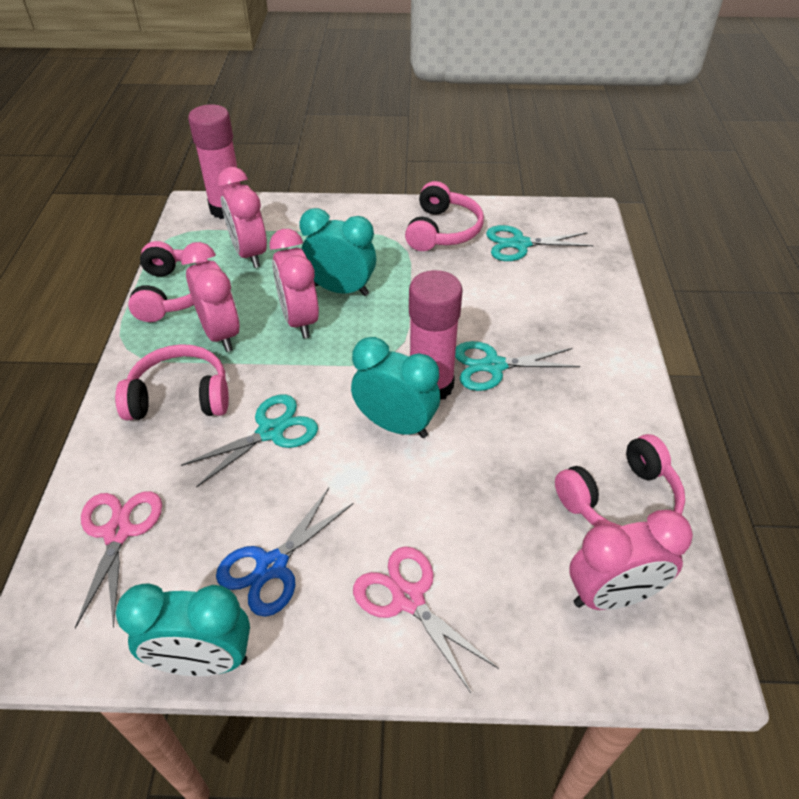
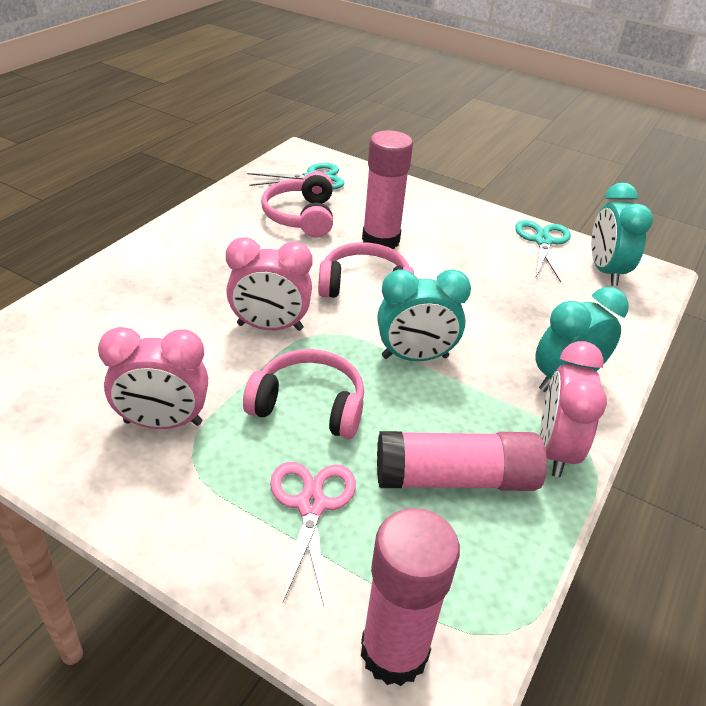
blue scissors: [216,488,354,617] = 1 -> none = 0
pink clock: [181,242,240,352] [217,167,267,268] [270,229,319,338] [569,510,693,610] = 4 -> [98,327,208,429] [226,237,313,331] [540,341,607,477] = 3
pink glue stick: [188,105,241,219] [409,270,463,400] = 2 -> [361,508,460,686] [362,130,413,249] [377,431,547,491] = 3
pink headphones: [115,344,229,420] [128,241,208,322] [405,181,484,251] [555,434,685,527] = 4 -> [243,349,364,439] [261,171,333,238] [318,242,414,298] = 3
pink scissors: [75,491,162,629] [353,546,499,693] = 2 -> [270,462,356,605] = 1
turquoise scissors: [181,395,318,488] [455,341,580,391] [486,225,594,261] = 3 -> [247,163,345,190] [515,220,571,282] = 2

